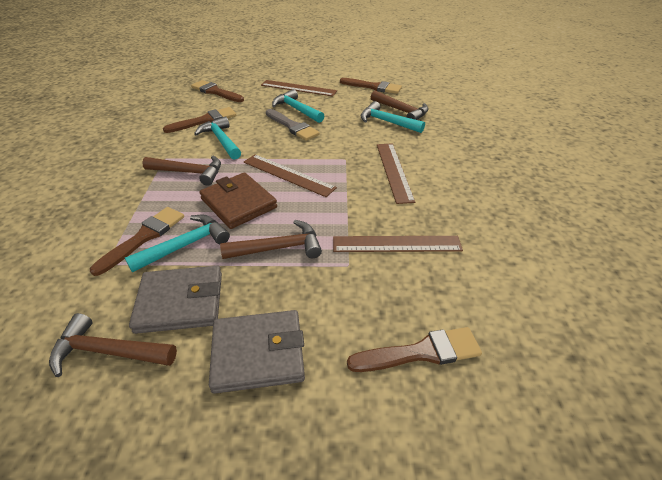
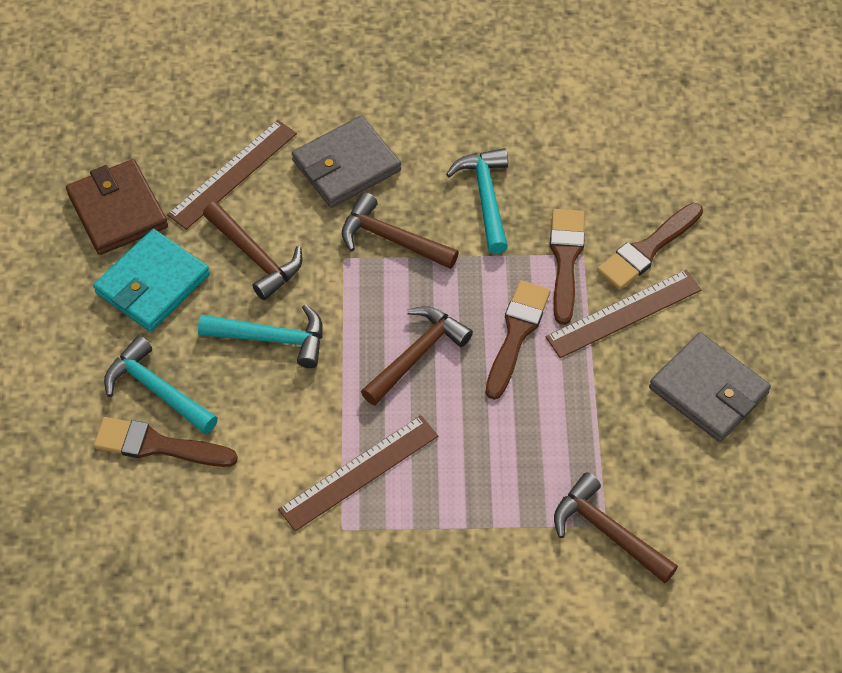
brown brush: [90,207,184,276] [163,107,236,133] [191,80,244,102] [340,78,402,94] [347,327,482,372] = 5 -> [94,417,238,467] [486,280,550,400] [550,209,585,325] [597,203,703,290] = 4
brown ruler: [244,154,337,197] [261,80,337,96] [333,236,463,252] [377,143,415,204] = 4 -> [167,120,297,230] [278,415,438,531] [545,270,701,358] = 3
grey brush: [266,109,320,141] = 1 -> none = 0
turquoise hammer: [125,215,230,273] [194,116,241,160] [272,89,324,123] [360,101,425,133] = 4 -> [104,336,218,434] [198,304,323,368] [446,148,508,254] = 3
turquoise wallet: none = 0 -> [93,229,210,332] = 1

